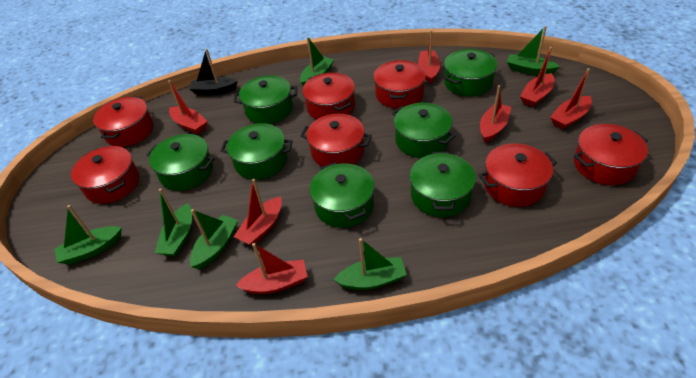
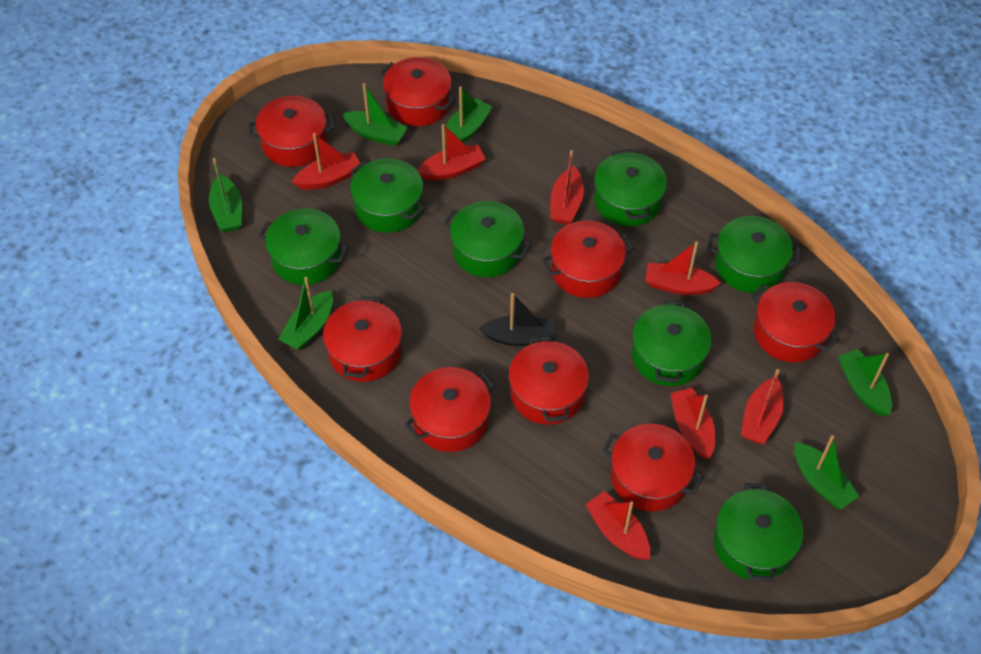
red pot: [71,146,139,204] [93,96,154,147] [300,114,372,167] [302,73,355,120] [373,60,426,109] [479,143,557,207] [574,124,648,185] = 7 -> [248,96,335,167] [323,296,402,382] [380,57,456,126] [404,367,495,452] [508,336,589,425] [542,220,634,298] [602,424,704,511] [751,282,840,362] = 8

